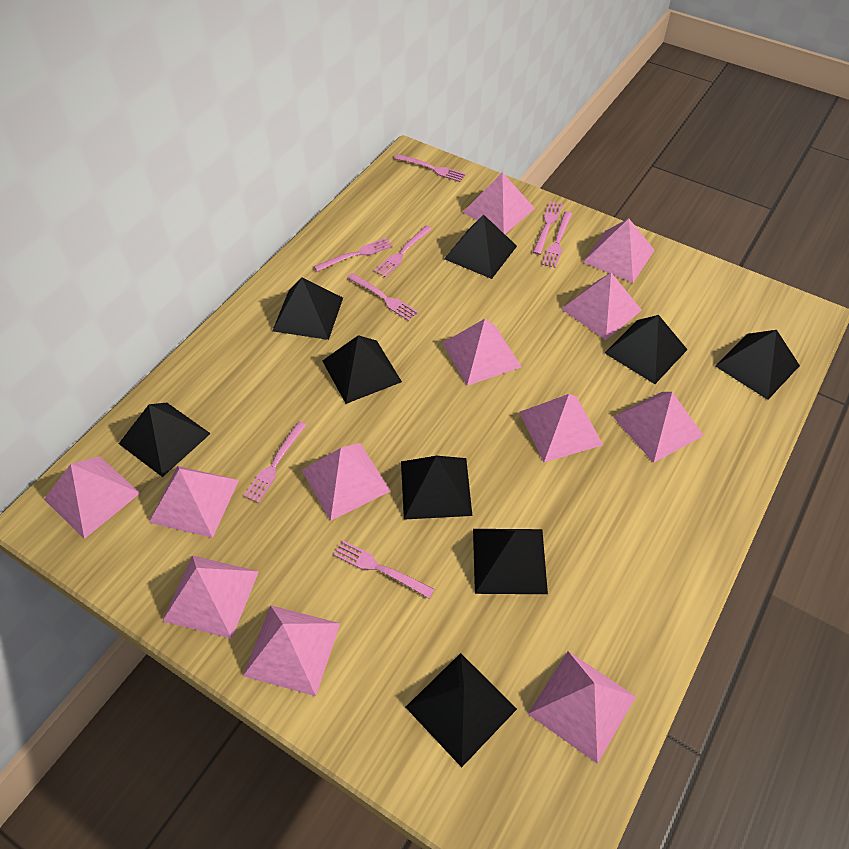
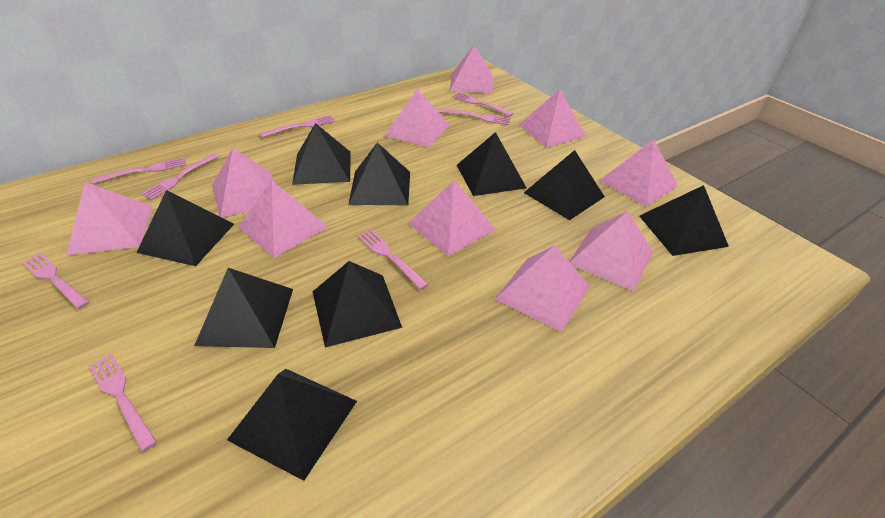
pink pyramid: [44,456,140,539] [149,466,239,538] [162,555,259,639] [243,605,340,696] [302,443,391,521] [443,319,521,386] [462,172,535,234] [519,394,603,462] [528,651,636,764] [562,273,642,340] [583,218,655,283] [613,392,704,463] = 12 -> [66,182,153,255] [212,148,274,218] [238,180,328,258] [385,89,449,148] [408,180,496,256] [450,45,493,93] [495,245,590,332] [519,90,586,148] [569,211,653,291] [599,140,678,207] = 10

